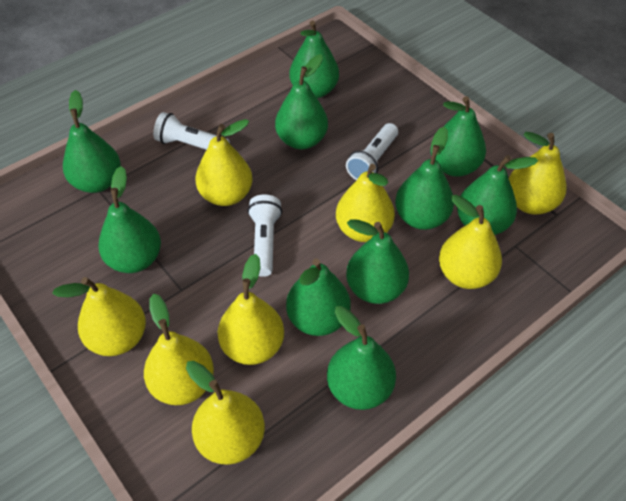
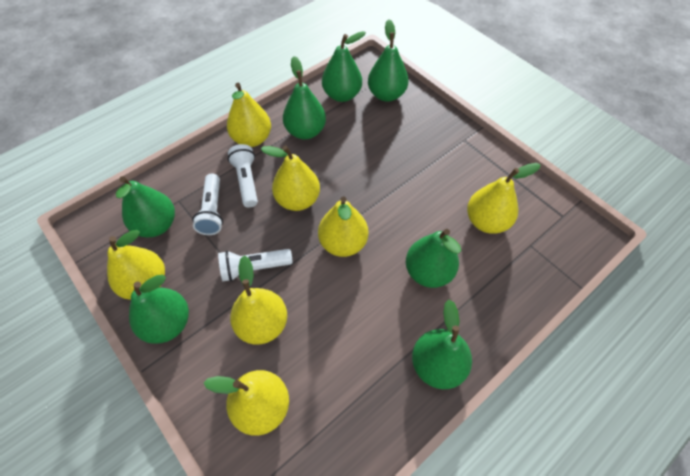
green pear: [63,90,121,193] [98,166,161,273] [275,54,328,149] [286,258,351,336] [290,21,339,98] [327,306,396,410] [346,219,409,304] [395,127,454,230] [430,96,486,177] [457,155,538,235] = 10 -> [116,176,175,237] [129,275,189,344] [283,56,326,139] [322,31,366,102] [368,19,409,102] [406,229,461,288] [412,300,472,389] = 7
yellow pear: [52,277,146,356] [144,294,214,405] [186,361,265,465] [195,119,253,206] [218,254,284,365] [336,164,395,242] [439,195,502,289] [509,132,567,214] = 8 -> [107,230,165,300] [204,370,289,436] [227,83,271,147] [230,256,287,345] [261,145,320,211] [318,196,368,257] [467,163,541,234] = 7

